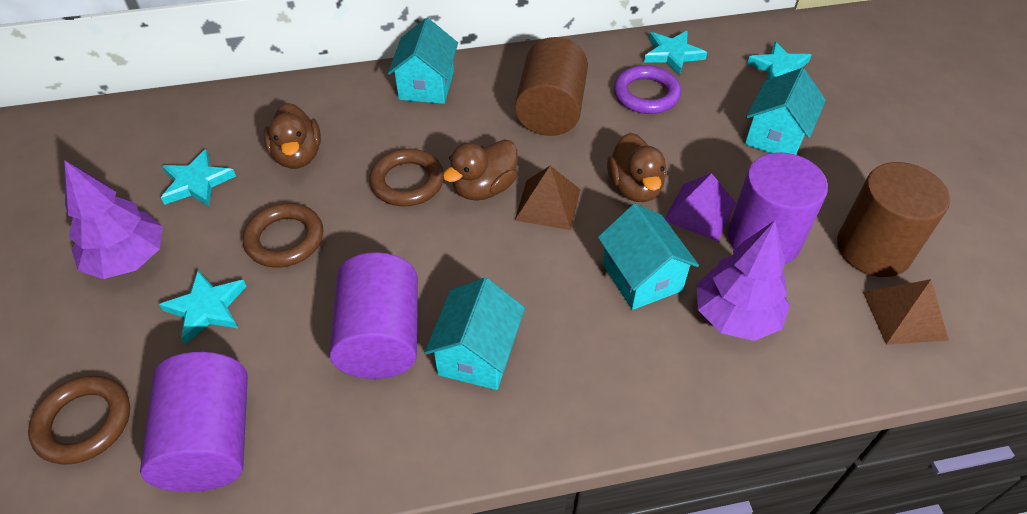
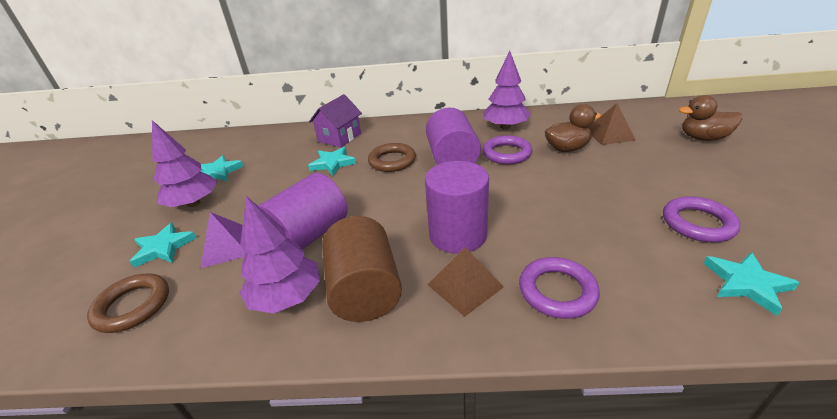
brown cylinder: [515,37,588,136] [837,162,950,277] = 2 -> [322,216,402,322] = 1
brown duck: [264,103,321,169] [443,139,518,201] [607,133,667,202] = 3 -> [545,104,601,152] [679,95,742,141] = 2
brown ring: [28,375,130,465] [243,203,323,268] [369,149,444,206] = 3 -> [87,273,169,333] [368,143,416,172] = 2
purple house: none = 0 -> [309,94,362,148] = 1
purple ring: [614,65,681,114] = 1 -> [482,135,532,164] [519,257,600,319] [663,196,741,242] = 3
purple tree: [64,160,163,279] [697,220,790,341] = 2 -> [152,120,217,207] [239,196,320,313] [483,51,531,130] = 3
turquoise house: [388,18,458,104] [424,277,525,390] [598,204,699,310] [745,68,826,155] = 4 -> none = 0

